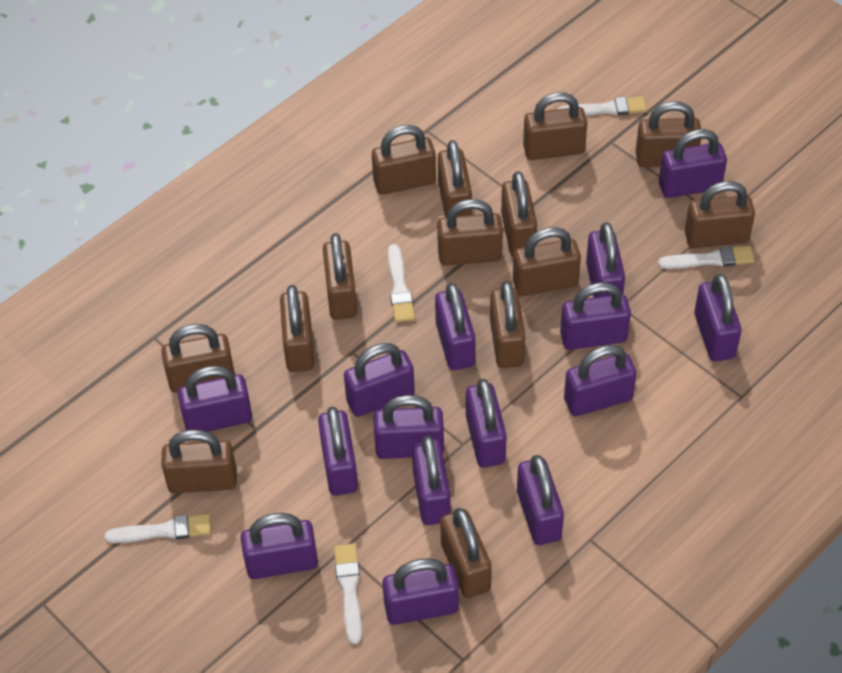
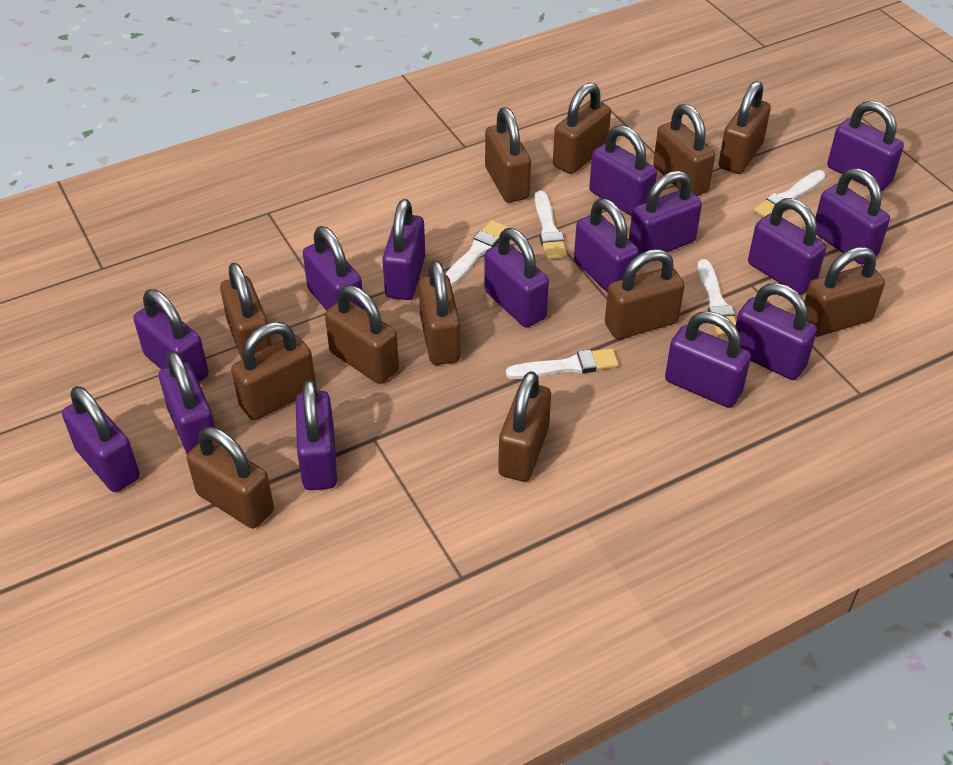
brown padlock: [161,324,235,393] [161,429,237,493] [280,285,314,372] [323,233,357,320] [372,125,436,195] [437,199,503,266] [438,140,472,217] [440,508,492,598] [490,281,525,368] [501,171,537,257] [513,227,581,296] [523,92,587,160] [636,101,701,167] [685,181,755,248] = 14 -> [187,427,274,529] [220,263,272,359] [231,322,316,420] [325,285,399,384] [419,260,461,365] [485,107,531,203] [498,371,551,482] [553,83,611,174] [605,249,684,339] [653,104,715,196] [718,81,771,174] [804,247,885,337] = 12

